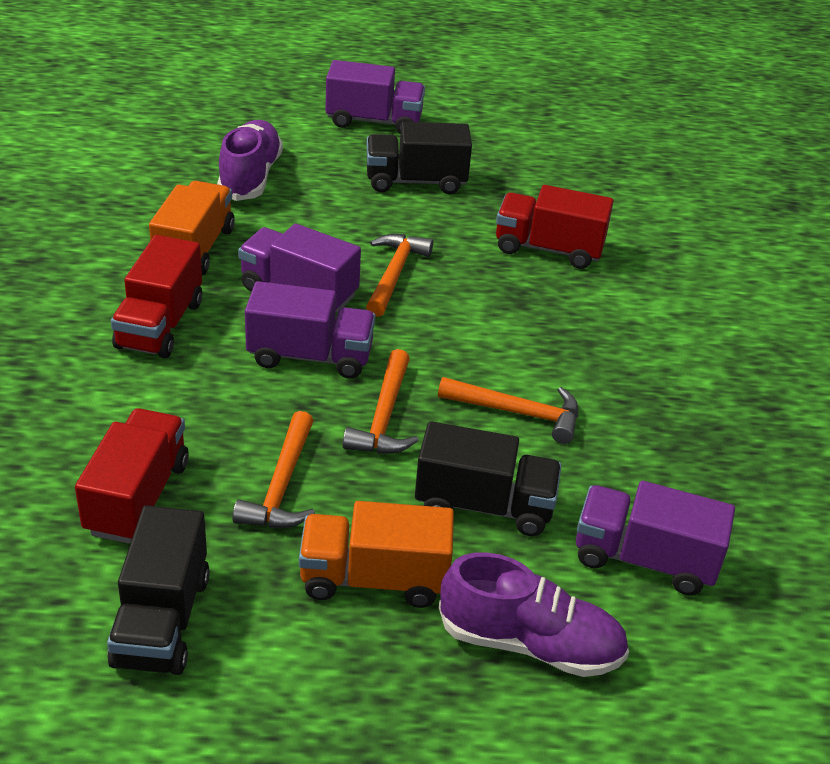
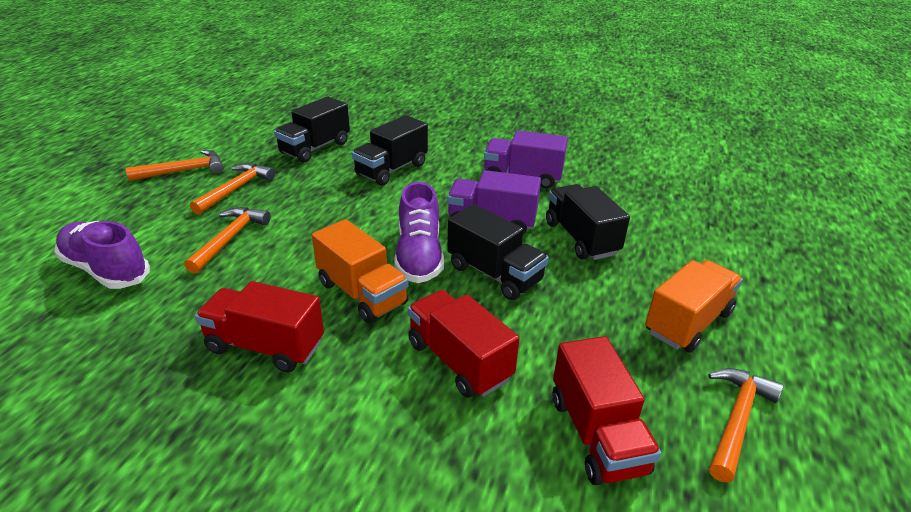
black truck: [107,505,210,675] [367,122,472,194] [415,421,562,536] = 3 -> [274,96,350,163] [352,115,428,186] [447,204,549,300] [546,184,630,260] = 4
purple truck: [238,223,361,312] [245,281,375,379] [325,60,425,133] [576,481,735,595] = 4 -> [447,170,541,234] [484,130,568,189] = 2

